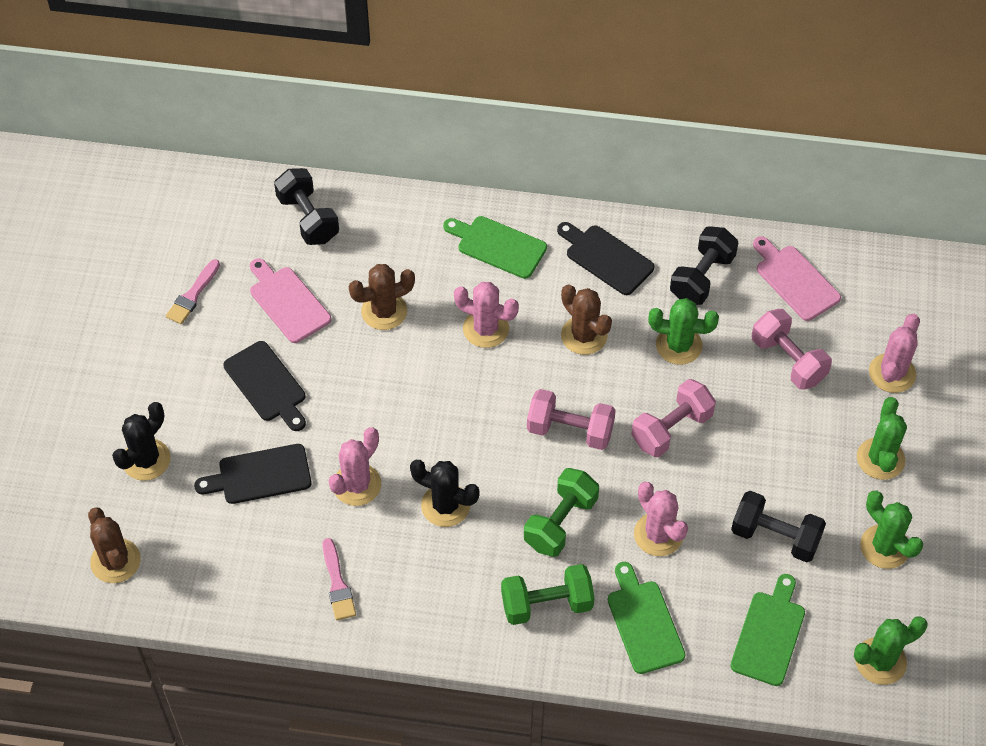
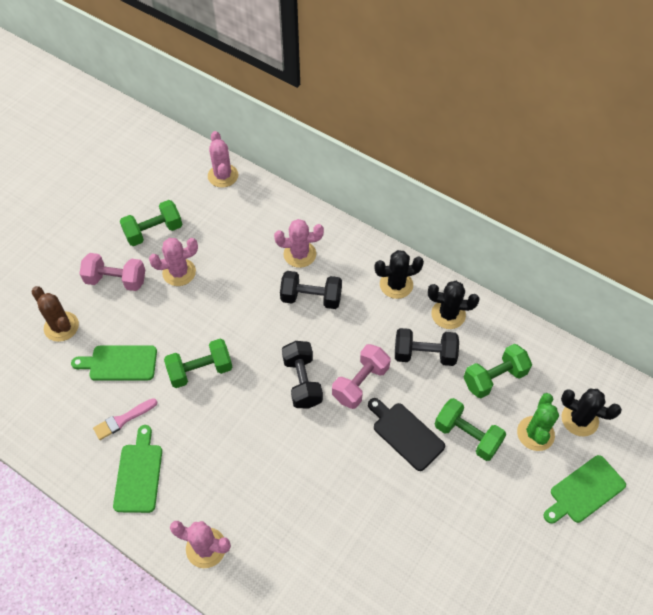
black cactus: [112,402,171,481] [410,460,480,527] = 2 -> [374,250,424,299] [428,281,479,329] [561,388,622,436] = 3
black cutting board: [194,444,311,504] [223,341,306,431] [557,222,655,295] = 3 -> [368,398,445,471] = 1
brown cactus: [88,507,141,583] [349,264,415,330] [561,284,612,355] = 3 -> [31,286,79,342] = 1
green cactus: [648,298,719,365] [854,616,928,685] [857,397,907,480] [860,491,923,569] = 4 -> [517,393,559,451] = 1
green dumbbell: [501,564,595,625] [524,468,599,557] = 2 -> [120,200,182,246] [164,339,232,388] [435,398,506,461] [464,344,532,398] = 4
pink brush: [166,259,220,324] [323,538,356,620] = 2 -> [93,398,157,440] = 1
pink cutting board: [250,258,331,343] [753,236,841,321] = 2 -> none = 0
pink dumbbell: [527,389,616,450] [631,379,716,457] [752,309,832,390] = 3 -> [80,253,145,291] [332,344,391,409] = 2

